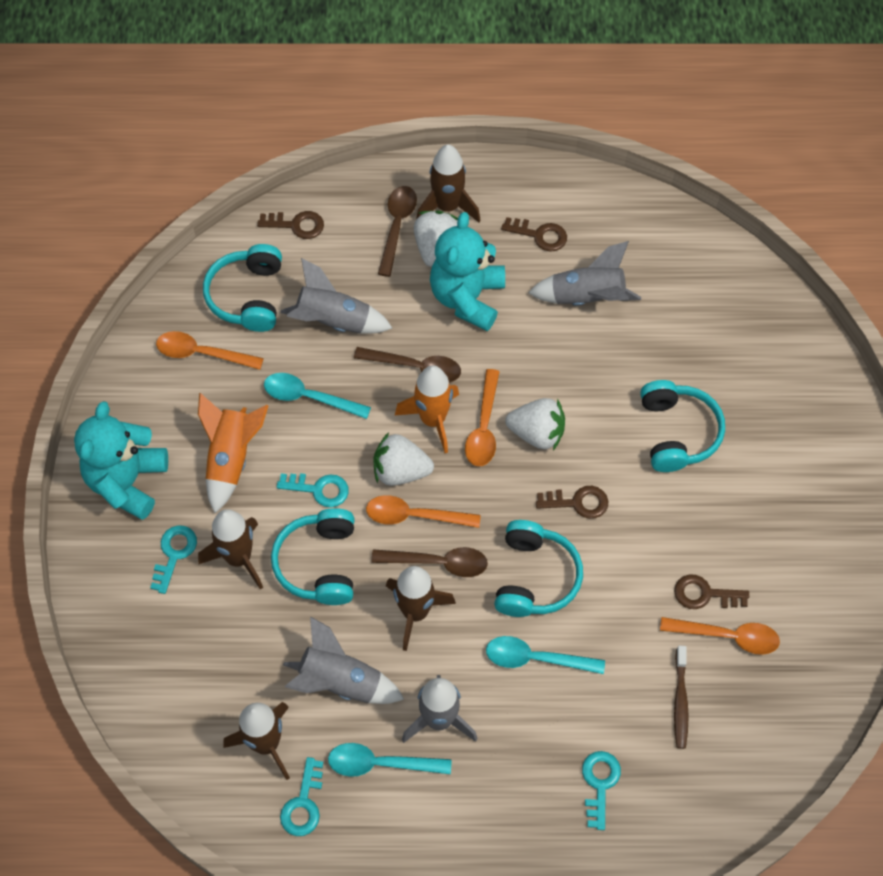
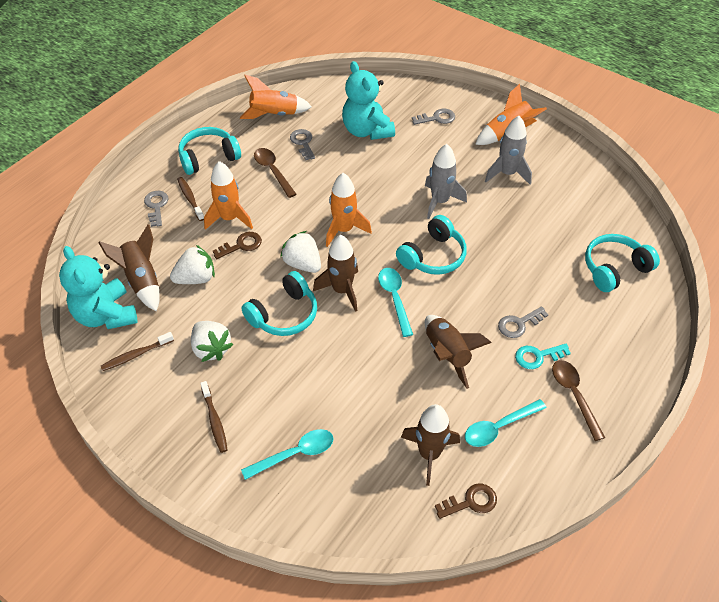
brown key: [257,211,324,239] [501,217,567,252] [536,486,608,519] [674,574,749,609] = 4 -> [213,232,262,259] [435,483,497,519] = 2
brown spoon: [354,347,461,383] [371,547,488,577] [378,186,417,277] = 3 -> [254,148,296,198] [552,360,605,441] = 2
brown toothbrush: [674,646,689,749] = 1 -> [101,332,174,371] [177,177,204,221] [200,381,228,453] = 3
grey key: none = 0 -> [144,191,168,227] [290,129,315,160] [412,109,455,125] [498,306,548,338] = 4
grey rocket: [281,258,392,333] [283,616,404,704] [402,675,478,743] [528,241,641,306] = 4 -> [425,144,467,219] [485,116,532,185] = 2
orange rocket: [198,393,269,513] [395,365,459,453] = 2 -> [204,161,253,230] [240,75,312,119] [326,173,372,247] [475,84,547,145] = 4
orange spoon: [156,331,264,370] [366,495,481,528] [465,369,500,466] [660,617,780,655] = 4 -> none = 0
turquoise key: [150,525,197,594] [277,473,349,507] [280,757,323,836] [582,751,621,830] = 4 -> [515,344,571,369] = 1

